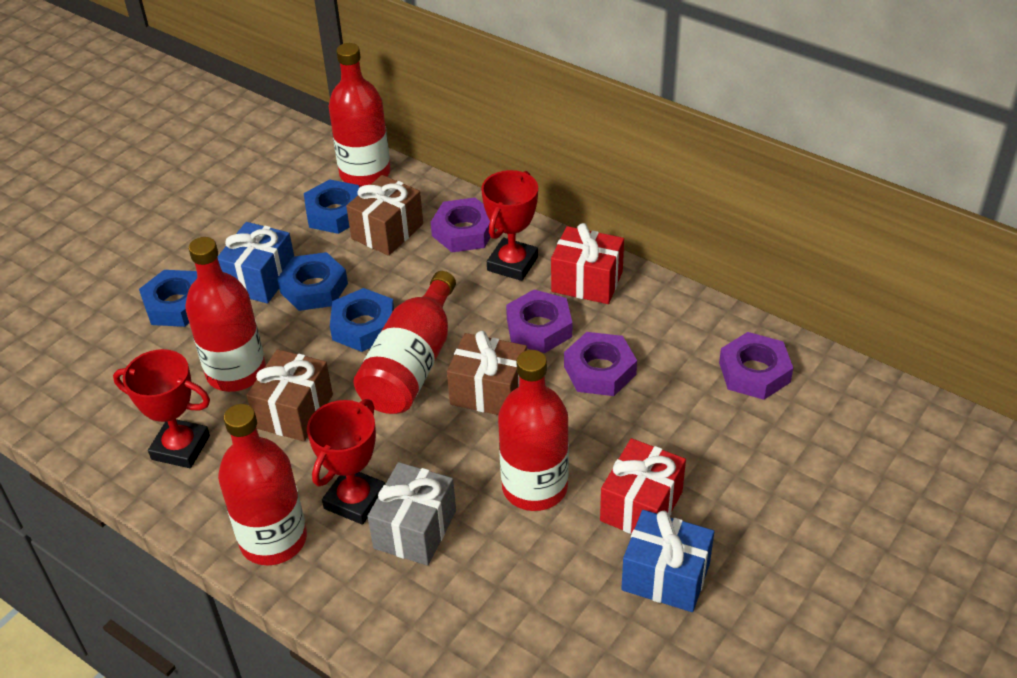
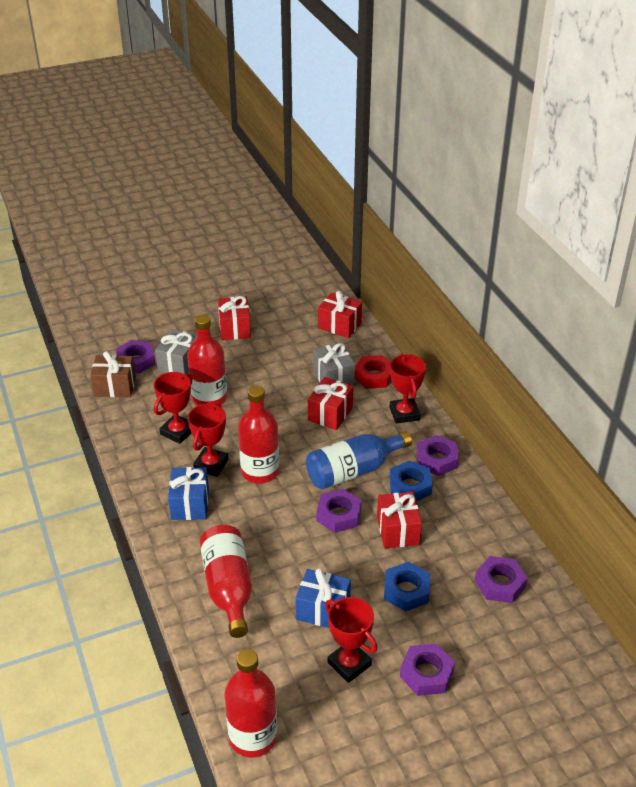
blue bottle: none = 0 -> [306,431,412,489] = 1
blue nut: [139,270,197,327] [277,252,348,311] [304,179,359,234] [330,288,394,352] = 4 -> [384,562,430,612] [389,461,432,501] = 2
brown gift: [246,349,333,441] [346,175,423,256] [447,331,527,415] = 3 -> [90,351,136,397] = 1
grey gift: [367,462,456,566] = 1 -> [155,329,197,374] [313,343,355,386] = 2
purple nut: [431,198,496,252] [506,290,572,353] [564,332,637,396] [719,332,793,400] = 4 -> [116,340,155,374] [317,489,362,533] [400,644,455,696] [417,435,459,476] [475,556,528,603] = 5
red bottle: [185,237,266,392] [218,404,307,566] [328,43,391,187] [354,271,456,414] [498,350,569,511] = 5 -> [187,315,227,406] [200,525,252,638] [224,649,277,757] [238,386,279,483] = 4
red gift: [551,223,624,304] [600,438,686,534] = 2 -> [218,296,251,340] [308,377,353,430] [318,291,362,338] [377,492,422,548] = 4
red nut: none = 0 -> [355,355,391,389] = 1
red trophy: [113,349,210,468] [307,399,385,525] [481,170,538,281] = 3 -> [154,372,193,444] [188,403,229,477] [325,597,377,683] [390,354,426,424] = 4

